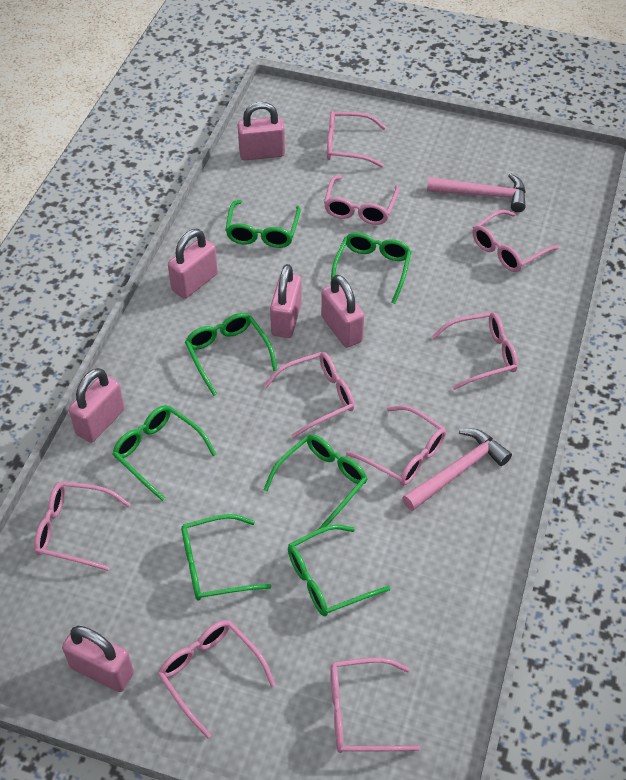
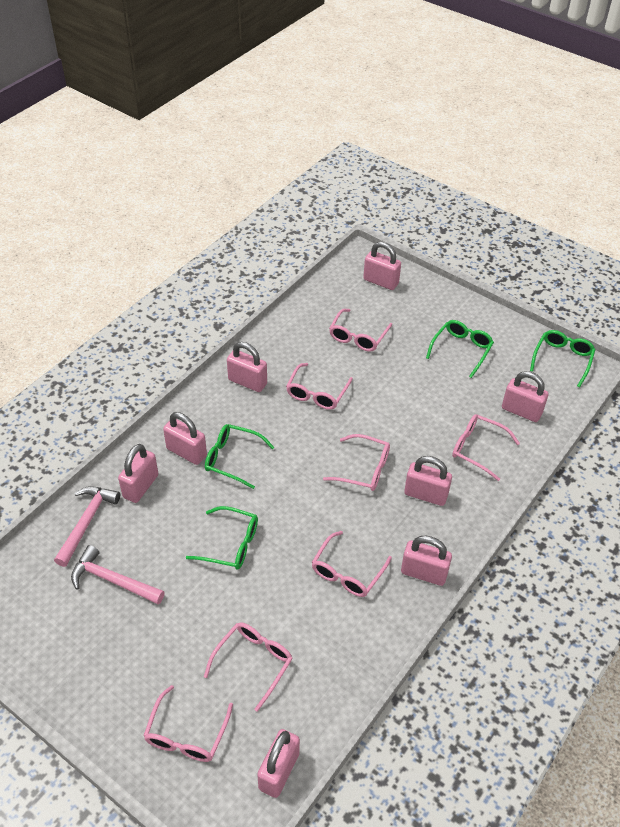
green glasses: [112,405,216,501] [181,514,271,601] [185,313,277,396] [225,200,301,248] [263,434,367,529] [288,525,390,616] [331,232,412,304] = 7 -> [186,506,258,570] [205,424,274,489] [426,320,494,378] [530,330,596,388] = 4
pink glasses: [34,481,131,571] [158,620,276,738] [263,352,355,438] [324,176,399,225] [327,111,386,167] [330,658,420,753] [346,405,446,486] [431,312,518,390] [473,210,559,272] = 9 -> [143,685,233,762] [204,622,293,712] [286,363,353,410] [312,531,392,597] [323,434,390,491] [329,309,392,351] [452,414,520,481] = 7
pink padlock: [62,626,134,692] [69,368,125,443] [168,229,218,299] [238,102,285,160] [270,264,302,338] [321,275,364,348] = 6 -> [118,444,158,503] [163,412,207,465] [227,342,267,392] [257,729,300,798] [363,242,401,290] [401,536,452,586] [404,456,452,506] [502,371,548,422] = 8

